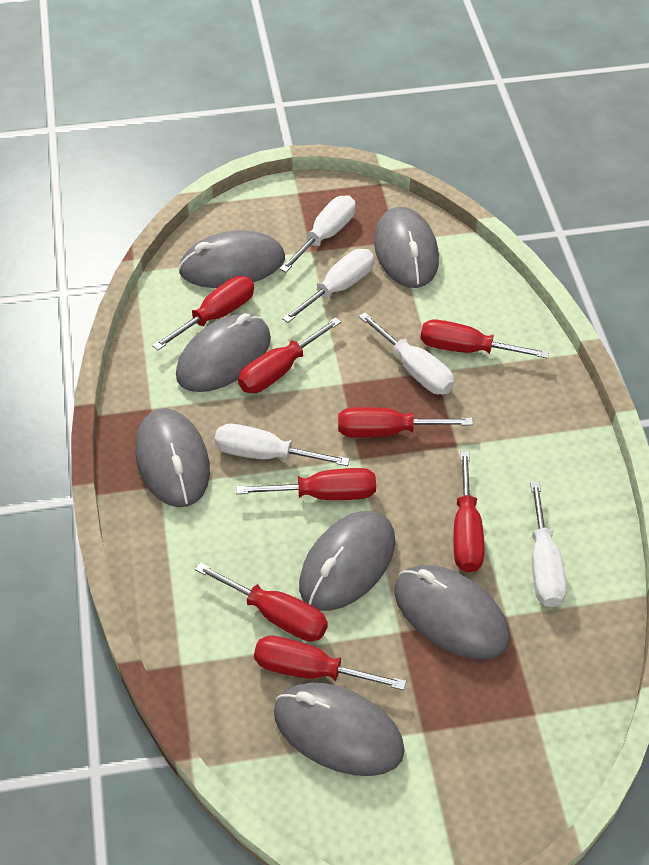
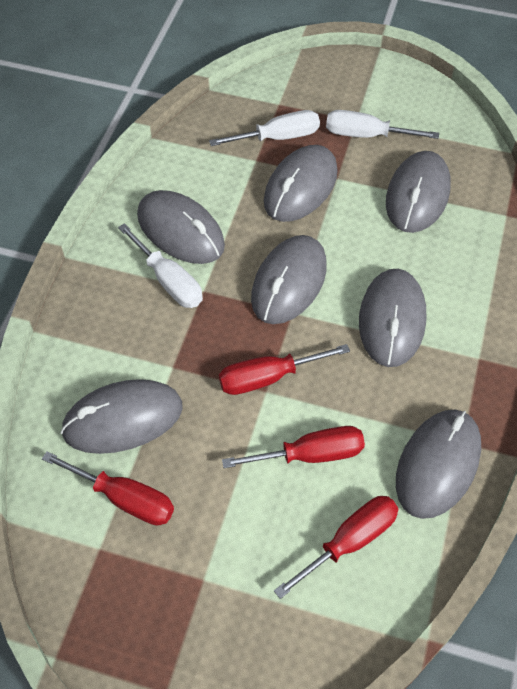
red screwdriver: [152,276,254,350] [195,562,328,641] [236,468,376,500] [238,317,341,393] [254,636,406,690] [338,407,473,438] [420,320,549,359] [453,451,484,573] = 8 -> [42,451,174,526] [219,344,350,395] [222,426,365,468] [274,496,399,599] = 4
white screwdriver: [215,424,350,466] [280,195,356,272] [282,249,374,323] [359,312,454,394] [530,482,567,607] = 5 -> [118,223,203,308] [209,110,320,146] [326,110,439,139] = 3

